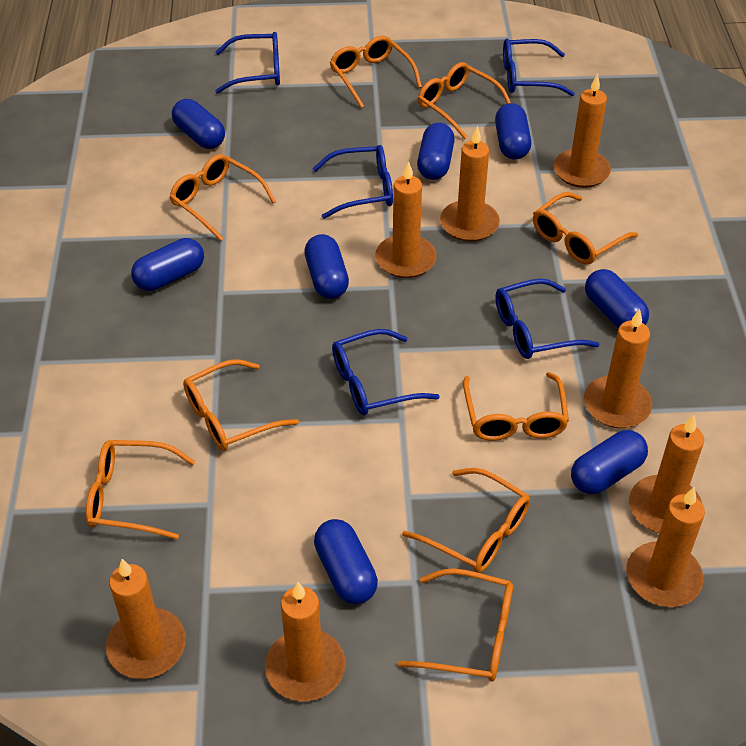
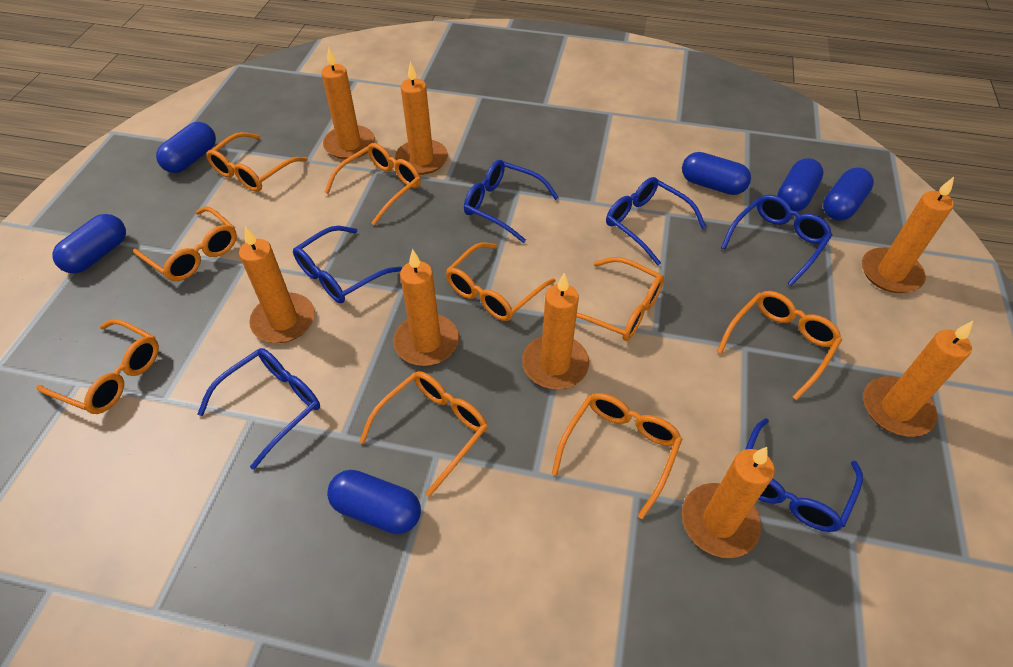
blue capsule: [131,238,204,291] [172,99,225,149] [304,234,349,299] [314,519,378,604] [417,123,455,180] [495,103,531,160] [571,430,648,494] [585,269,649,328] = 8 -> [52,214,126,274] [156,122,216,173] [327,470,421,534] [682,152,751,195] [777,158,824,212] [823,168,874,221] = 6
blue glasses: [215,32,280,94] [313,145,393,219] [332,329,440,416] [495,279,600,359] [503,39,575,96] = 5 -> [197,348,320,470] [293,226,402,303] [464,160,559,243] [606,177,706,266] [721,195,832,286] [745,418,863,532] = 6

